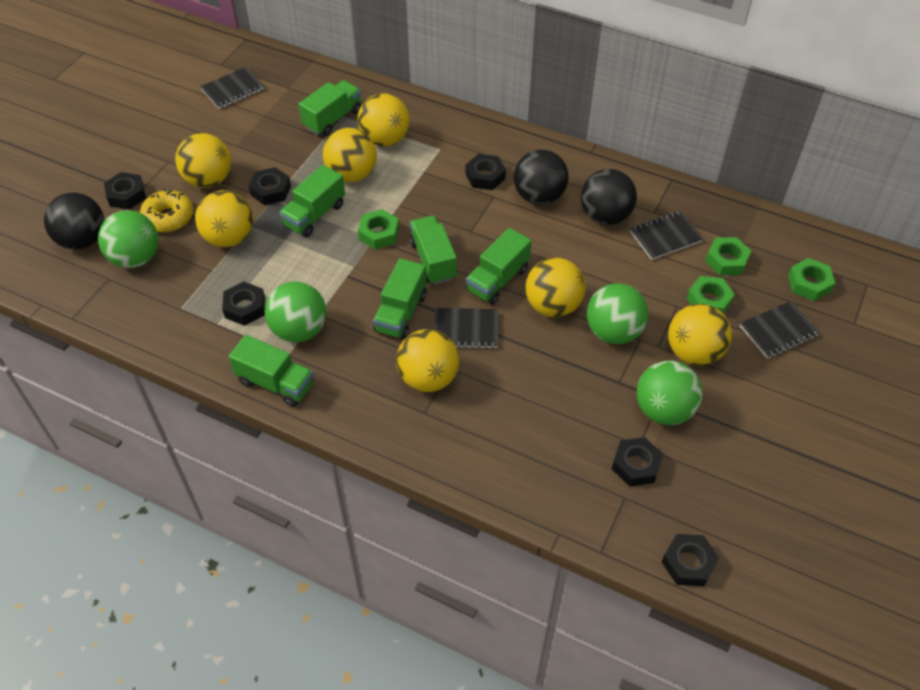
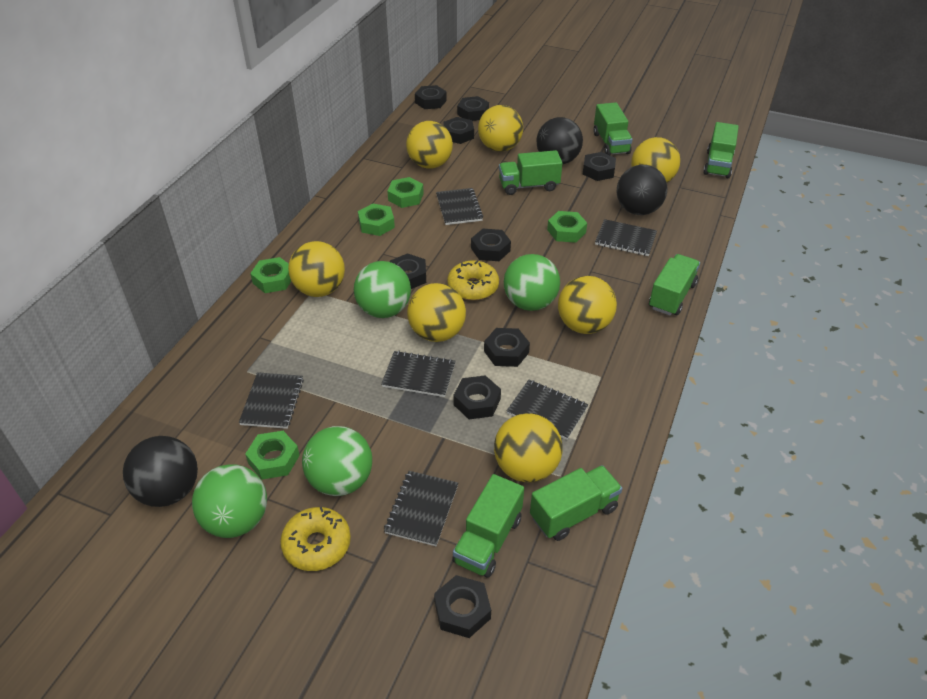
black notebook: [200,67,265,109] [434,308,498,349] [630,211,703,260] [740,301,820,358] = 4 -> [239,372,304,429] [381,351,455,397] [384,471,458,546] [436,188,483,225] [506,380,588,440] [595,219,657,256] = 6
black nut: [104,172,146,210] [222,282,265,326] [249,167,291,205] [465,154,506,190] [612,437,663,487] [662,534,719,586] = 6 -> [390,253,426,289] [415,85,447,109] [434,575,491,638] [443,117,474,144] [453,375,501,419] [457,96,489,121] [471,229,511,261] [484,328,530,367] [583,152,616,181] = 9
green nut: [358,209,399,249] [686,276,735,314] [705,237,751,276] [788,258,835,301] = 4 -> [245,431,300,479] [250,257,291,293] [358,204,395,236] [388,177,424,208] [547,211,587,243] = 5
yellow donut: [140,189,194,233] = 1 -> [280,507,351,571] [447,260,499,300] = 2

